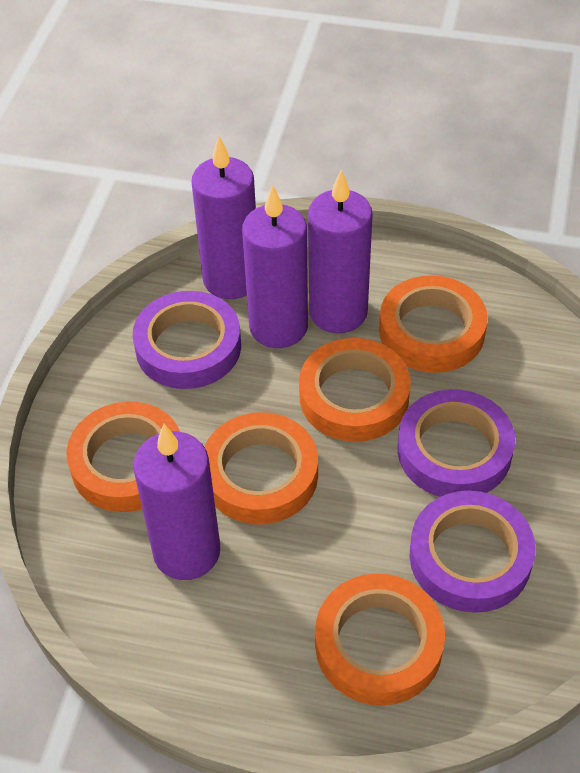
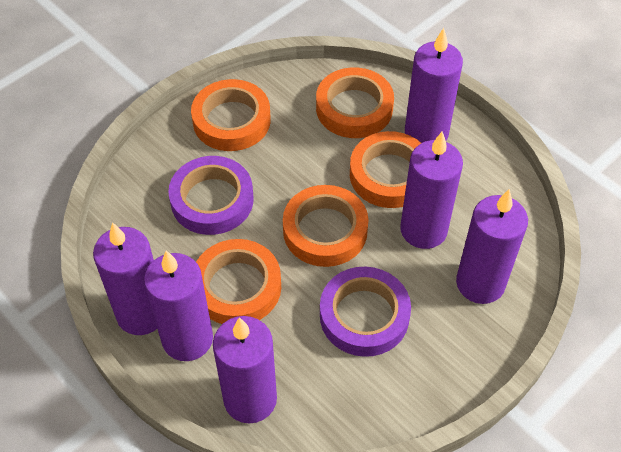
purple candle: [133,424,220,580] [191,137,256,299] [242,185,308,348] [308,170,373,333] = 4 -> [93,222,157,335] [144,251,213,361] [213,316,277,423] [400,131,463,249] [405,28,463,143] [456,189,528,304] = 6
purple tape: [133,291,241,389] [398,389,515,497] [409,491,535,613] = 3 -> [168,156,254,235] [320,267,411,357] = 2

